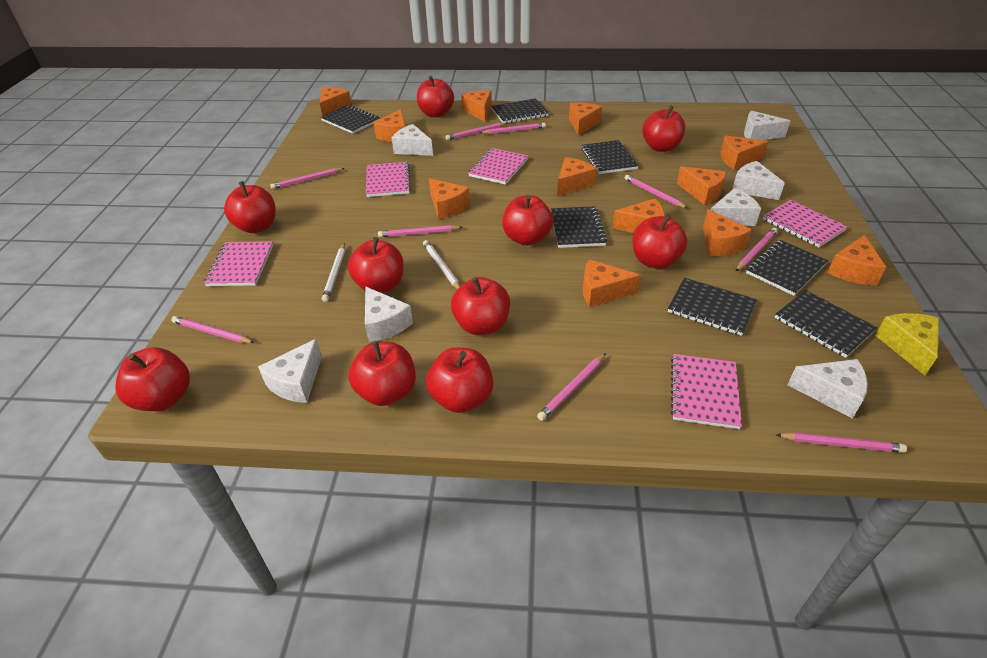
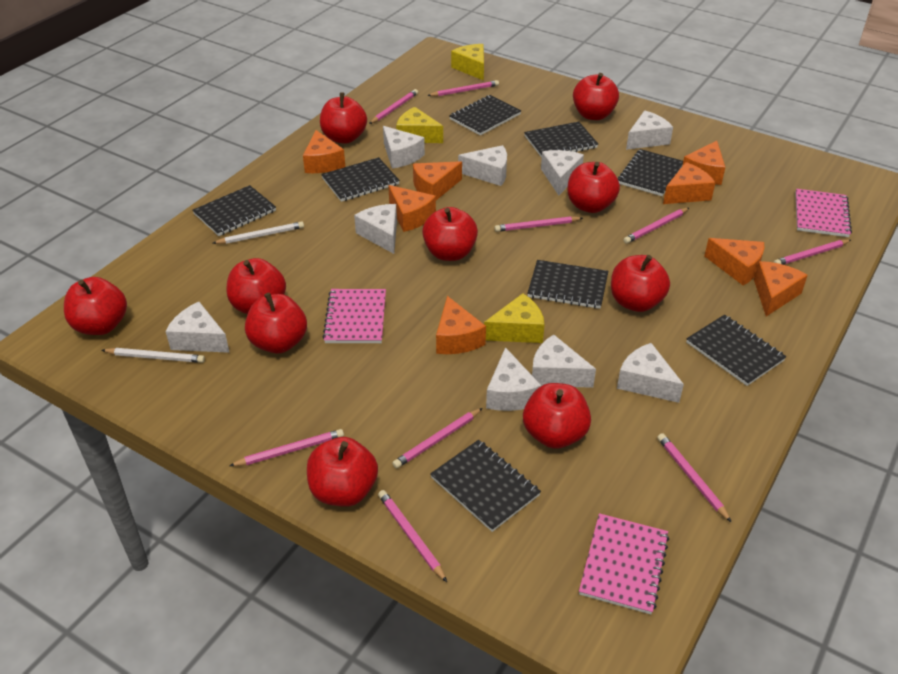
black notebook: [320,105,380,134] [491,98,549,123] [551,206,607,248] [581,140,639,174] [668,278,757,336] [746,240,828,296] [775,290,877,358] = 7 -> [192,185,276,236] [321,157,400,202] [430,440,541,532] [449,95,521,136] [524,122,598,158] [527,260,608,309] [618,149,683,196] [686,315,786,386] = 8
orange cheese: [320,87,352,116] [374,109,405,142] [429,178,470,219] [461,90,492,121] [557,157,597,196] [569,103,602,136] [583,260,641,307] [612,198,665,233] [677,166,727,205] [703,209,752,256] [721,136,769,169] [827,235,886,285] = 12 -> [303,130,345,173] [388,185,436,232] [413,161,462,200] [436,296,486,354] [663,162,716,204] [683,141,725,185] [704,238,764,285] [754,261,808,317] = 8
pink notebook: [204,241,273,286] [366,162,411,197] [468,148,528,185] [671,354,742,429] [763,200,848,248] = 5 -> [323,289,386,343] [579,513,669,614] [795,189,852,237] = 3
white cheese: [258,339,322,403] [365,286,413,342] [392,124,433,156] [711,188,761,226] [732,161,785,200] [744,111,790,140] [787,359,868,418] = 7 -> [165,302,230,353] [354,204,397,254] [383,126,425,168] [458,145,507,186] [486,347,541,411] [532,335,596,388] [541,150,584,195] [617,343,684,403] [626,110,673,150] = 9
yellow cheese: [875,313,939,375] = 1 -> [396,107,443,143] [451,44,484,81] [484,293,545,343] = 3

